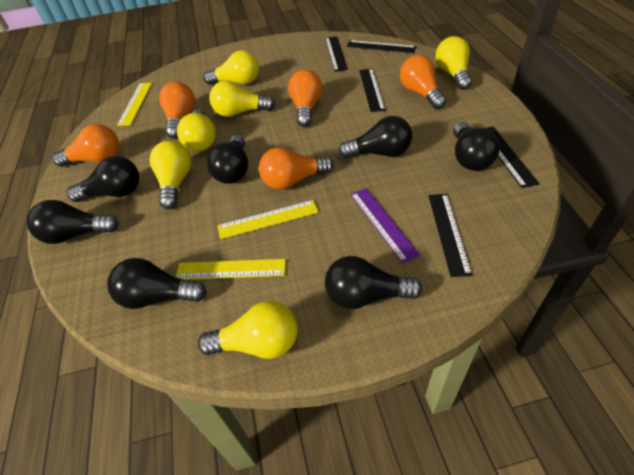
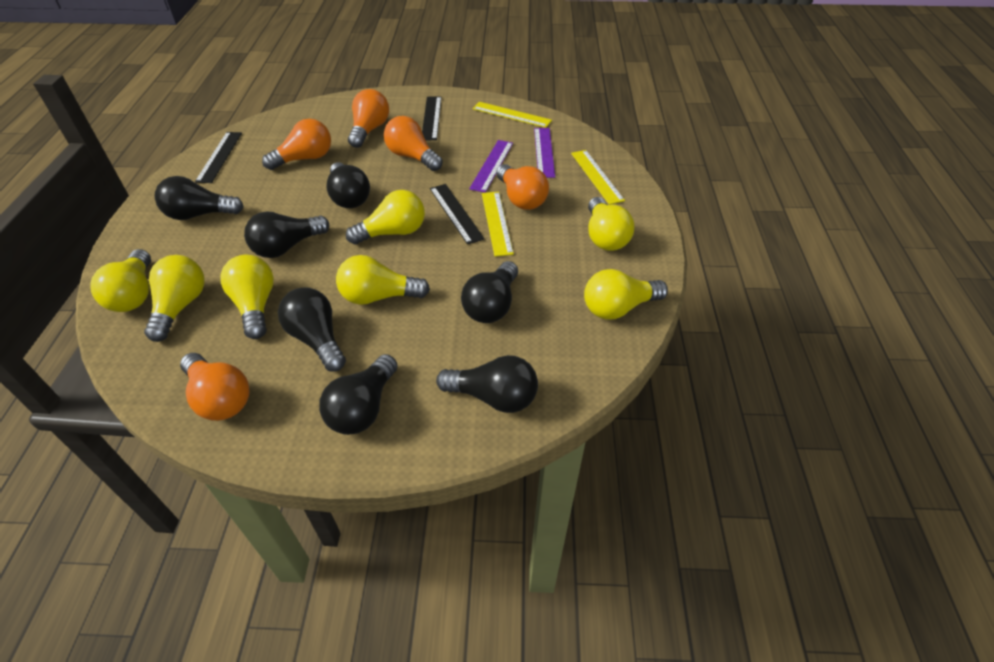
black ruler: [325,36,348,72] [346,40,416,53] [359,69,386,112] [429,194,472,277] [484,126,539,188] = 5 -> [195,132,242,183] [422,97,442,140] [430,184,485,245] = 3
purple ruler: [350,188,420,264] = 1 -> [469,140,513,193] [534,128,555,178] = 2
yellow light bulb: [149,141,191,209] [177,110,216,151] [198,301,298,359] [203,50,259,85] [209,80,275,117] [435,36,472,90] = 6 -> [90,249,151,312] [144,255,205,342] [220,255,274,339] [336,255,430,305] [346,190,425,245] [584,269,668,320] [588,197,634,251] = 7

